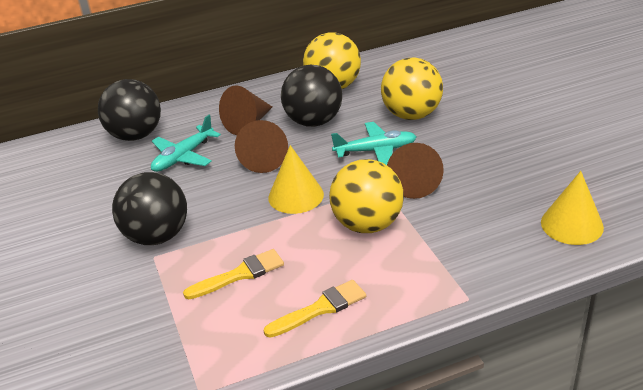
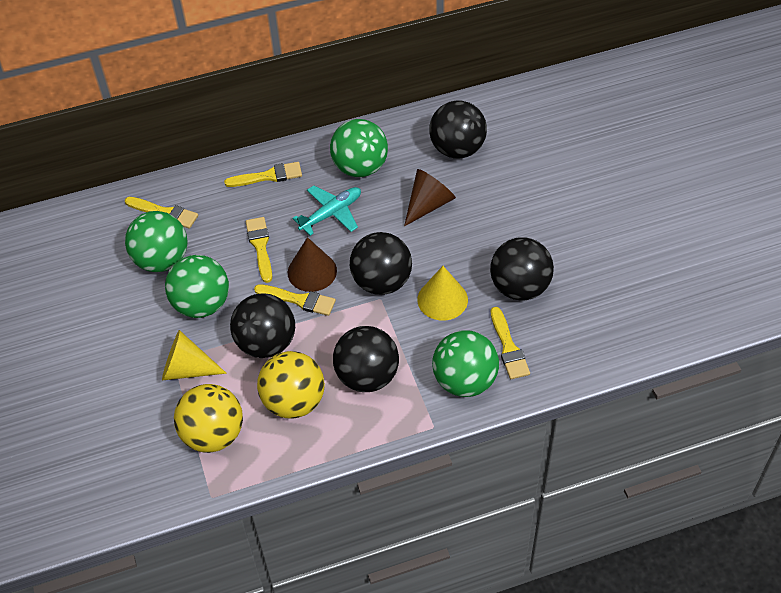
black ball: [98,79,161,141] [112,172,187,245] [281,65,342,127] = 3 -> [230,293,295,358] [333,326,399,392] [350,232,412,295] [429,100,487,158] [490,237,554,301] = 5
brown cone: [219,85,272,135] [235,120,288,173] [387,143,444,199] = 3 -> [288,237,337,292] [404,169,456,226] = 2
green ball: none = 0 -> [125,211,188,272] [165,255,229,318] [330,119,388,177] [432,330,499,397] = 4
turquoise plane: [151,115,221,172] [331,122,416,165] = 2 -> [292,186,361,236] = 1
yellow ball: [303,32,361,89] [329,159,404,233] [381,57,443,120] = 3 -> [174,384,243,453] [257,351,325,419] = 2
yellow brush: [183,249,284,299] [264,280,366,338] = 2 -> [125,197,198,229] [224,162,302,187] [246,217,272,283] [254,284,336,316] [491,307,530,379] = 5

